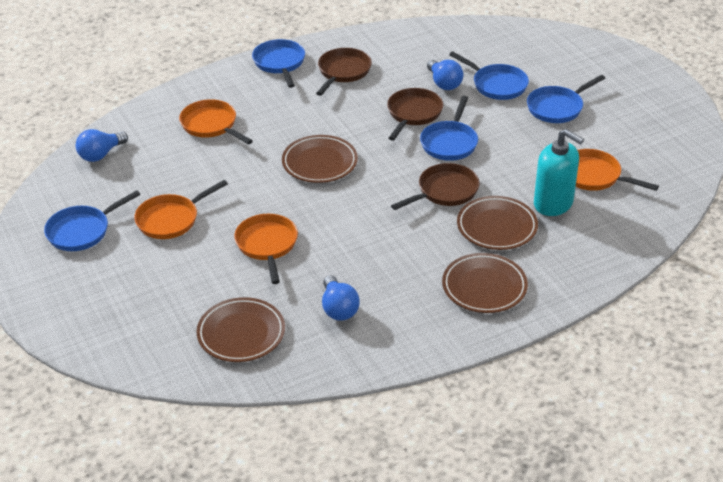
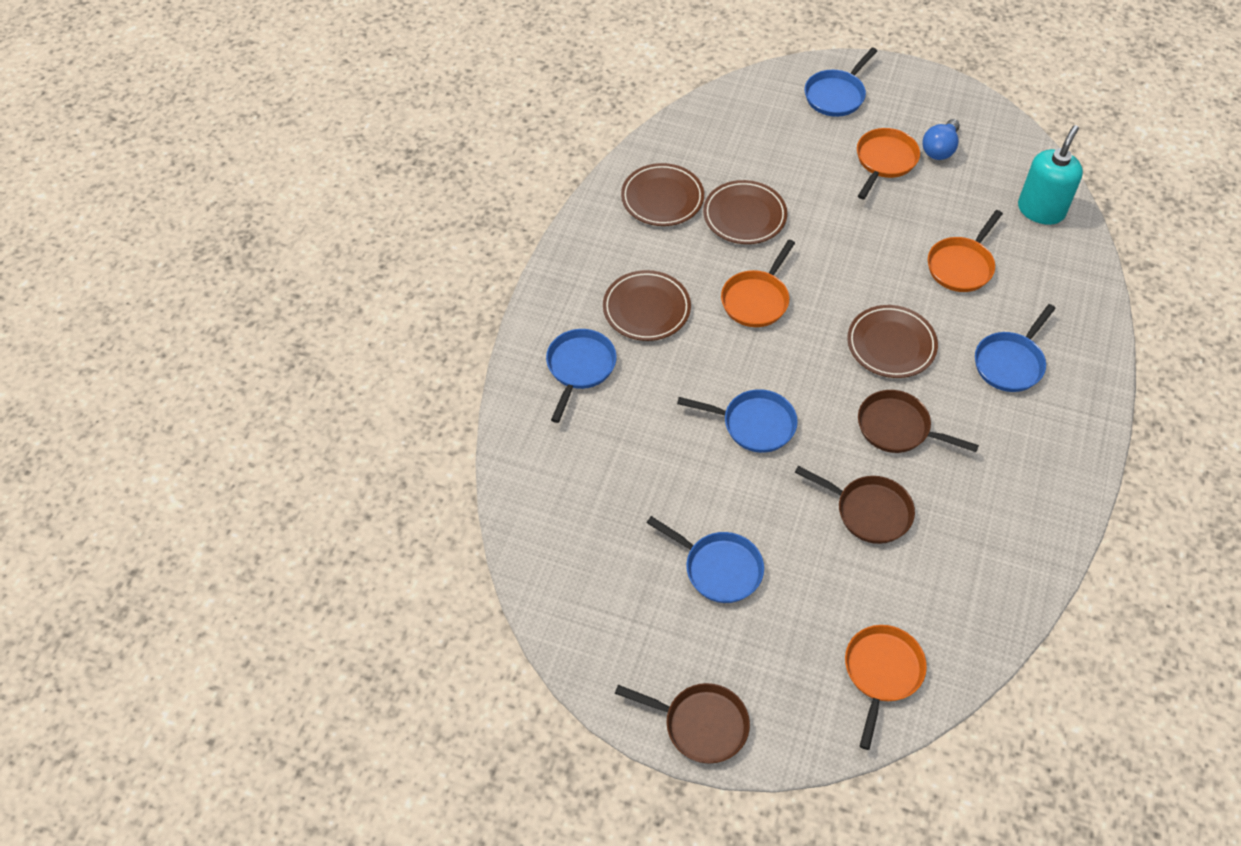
blue light bulb: [76,129,128,162] [322,275,360,321] [427,60,463,90] = 3 -> [923,119,960,160] = 1

